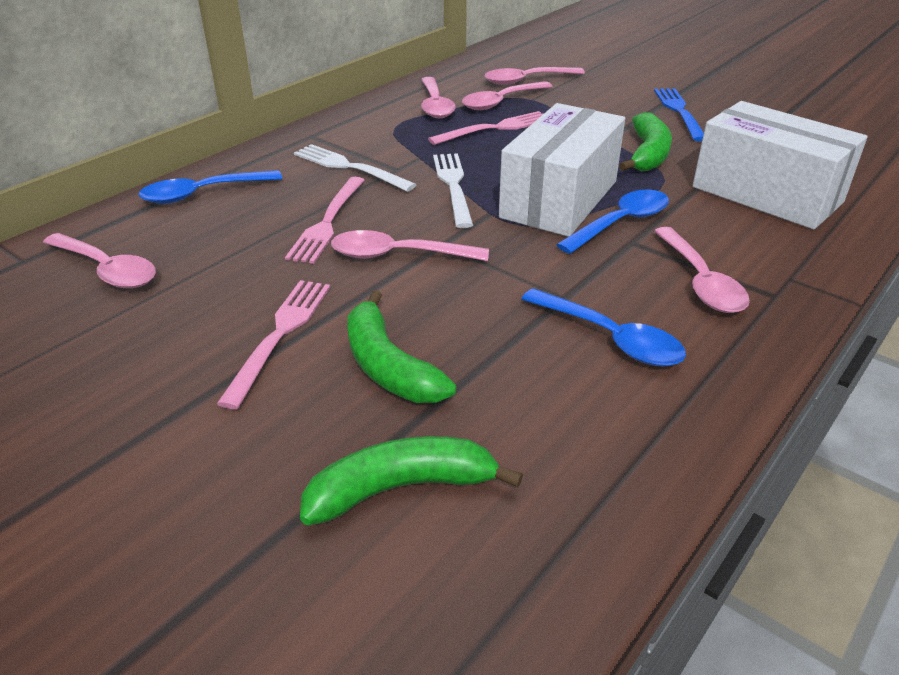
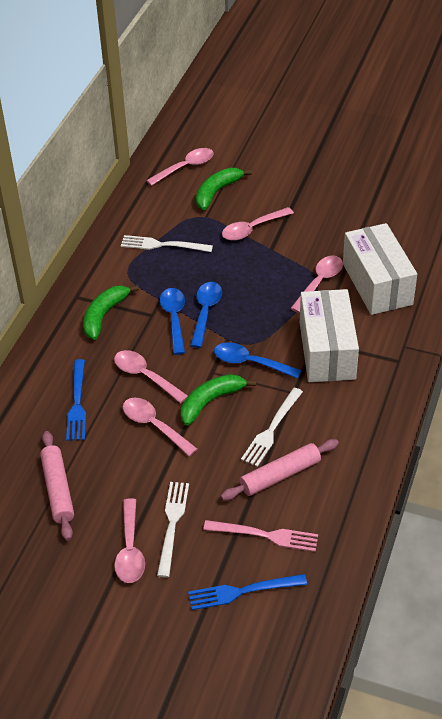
blue fork: [654,88,704,141] = 1 -> [66,359,86,441] [188,574,307,610] = 2
pink fork: [217,280,330,409] [285,177,365,264] [428,111,543,145] = 3 -> [203,520,318,552] = 1
pink rolling pin: none = 0 -> [40,431,74,541] [221,439,339,500] = 2
white fork: [294,144,417,192] [433,153,473,228] = 2 -> [121,235,213,252] [157,482,189,578] [241,388,303,467] = 3

